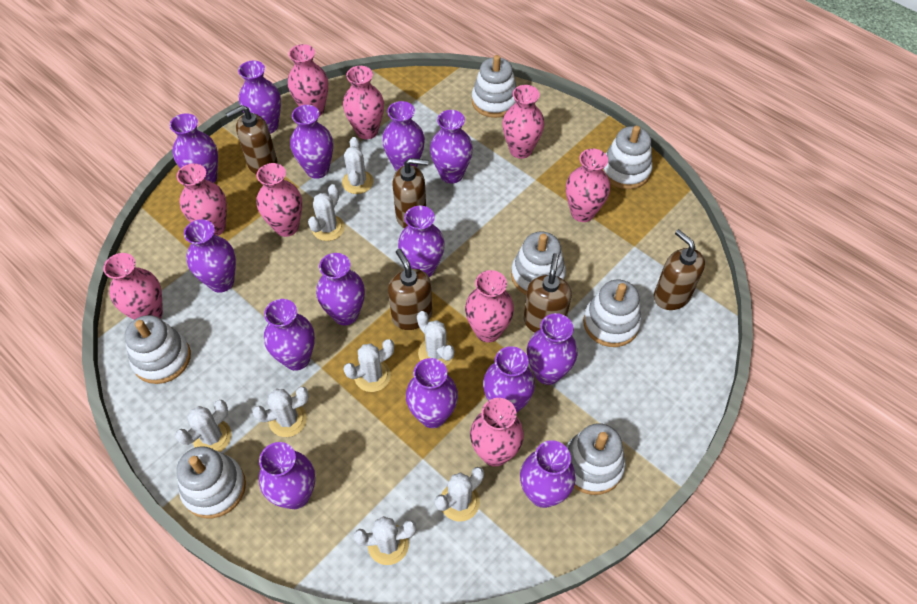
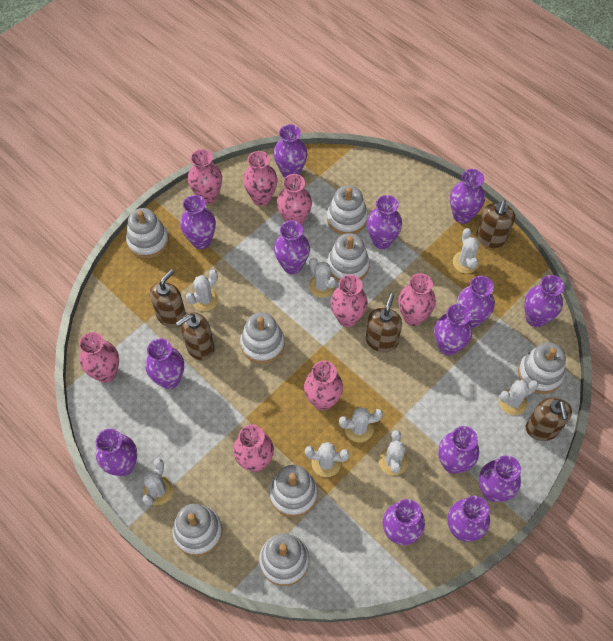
pink vase: [103,253,163,320] [177,163,227,236] [256,163,302,237] [288,44,328,116] [343,66,384,139] [465,270,514,342] [470,398,524,467] [502,85,544,159] [566,148,610,222] = 9 -> [79,332,119,383] [188,149,222,204] [233,424,274,472] [243,151,277,206] [277,174,312,225] [304,361,343,411] [330,275,368,327] [398,273,436,326] = 8
white stacking toy: [125,315,191,384] [176,446,246,518] [472,55,517,118] [511,232,566,295] [566,423,626,495] [583,280,641,347] [602,126,653,189] = 7 -> [126,208,169,258] [172,504,223,556] [240,312,285,364] [259,533,309,586] [269,465,318,517] [327,185,368,235] [327,233,370,282] [518,342,566,394] = 8

